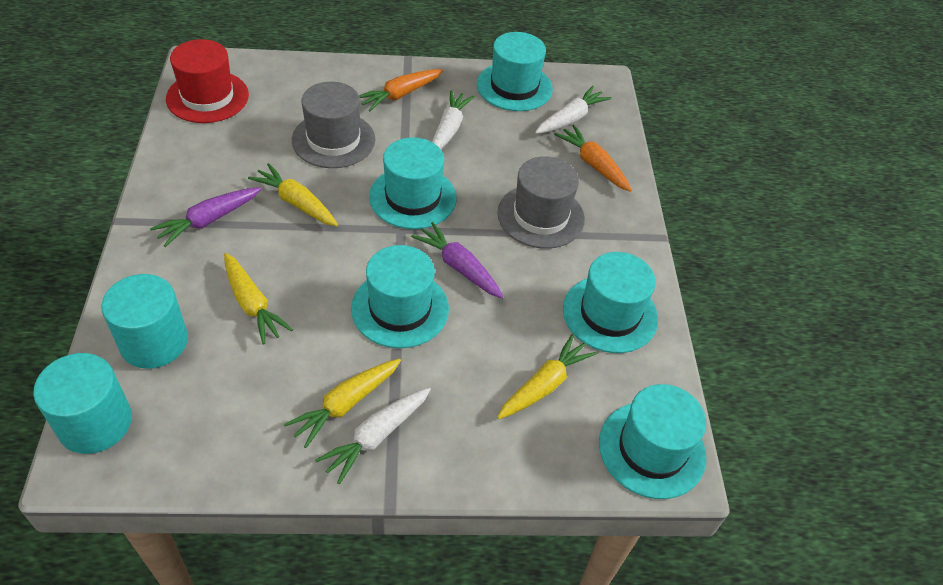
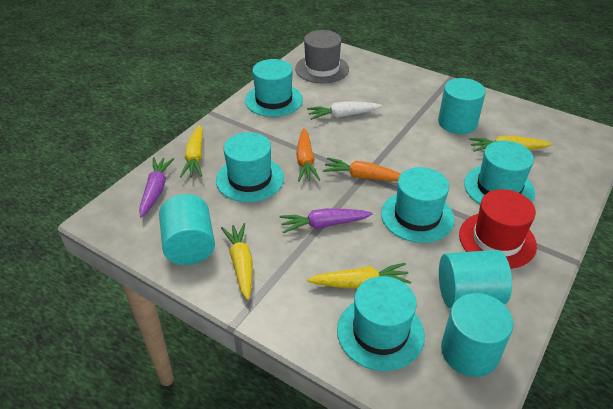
grey hat: [292,82,375,168] [497,156,585,249] = 2 -> [295,30,349,83] = 1
turquoise cylinder: [33,353,132,454] [101,274,188,369] = 2 -> [159,194,215,265] [438,78,486,134] [439,250,512,308] [441,293,513,377] = 4
white carrot: [315,388,431,484] [432,90,475,149] [535,86,611,134] = 3 -> [307,101,382,120] = 1

